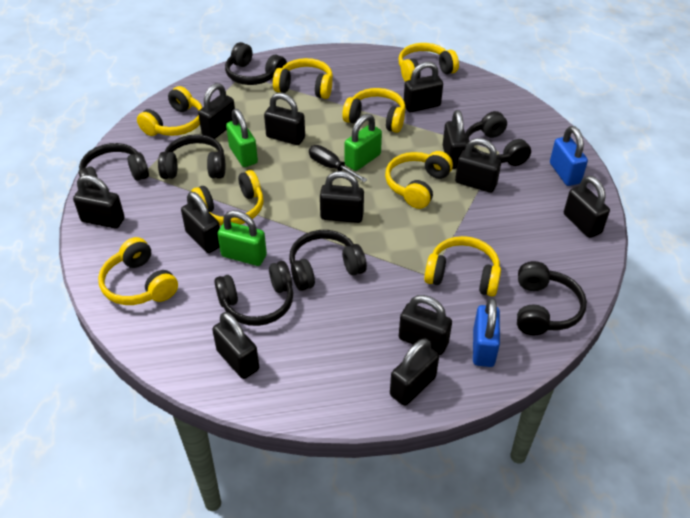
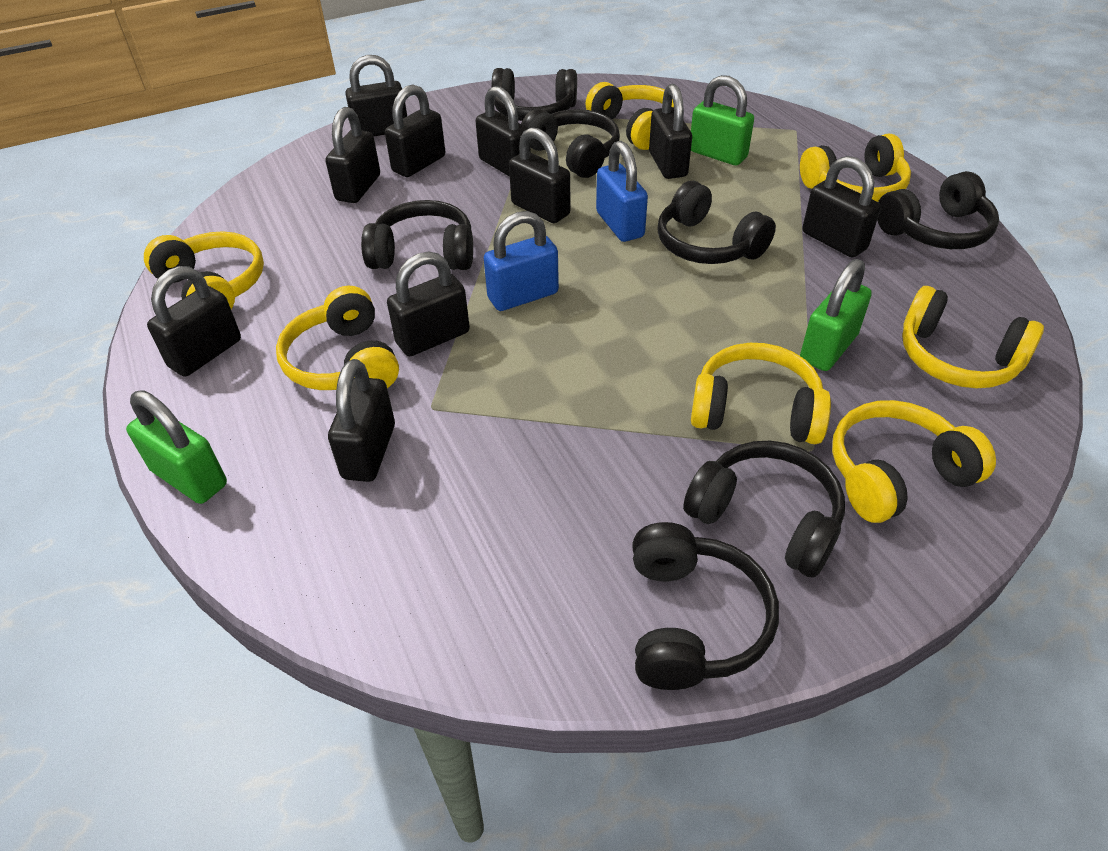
black padlock: [73,175,125,229] [181,192,220,253] [198,83,235,139] [212,312,259,379] [264,93,305,145] [320,171,364,223] [390,339,439,406] [399,295,452,355] [404,62,443,112] [443,110,468,169] [455,138,501,193] [564,176,610,238] = 12 -> [147,266,241,377] [326,107,380,203] [328,359,395,482] [345,55,407,136] [385,85,445,177] [387,252,470,356] [476,86,531,177] [509,127,570,223] [649,84,692,179] [802,156,881,257] = 10
black screwdriver: [309,145,368,182] = 1 -> none = 0
yellow headphones: [98,237,178,305] [137,86,203,136] [191,170,263,225] [273,58,333,99] [342,88,406,133] [385,151,453,209] [399,43,459,82] [424,236,501,296] = 8 -> [144,231,264,309] [276,286,399,390] [585,82,674,150] [691,343,831,444] [800,134,911,202] [832,400,996,523] [902,286,1044,389] = 7

